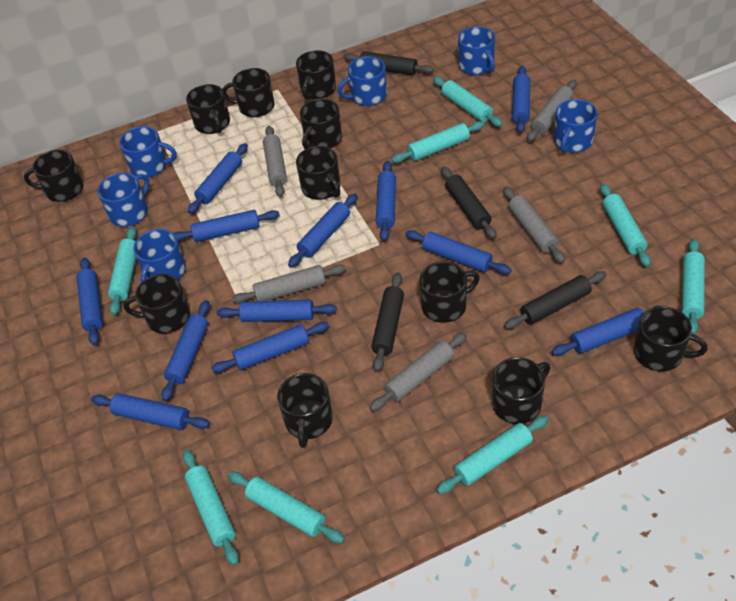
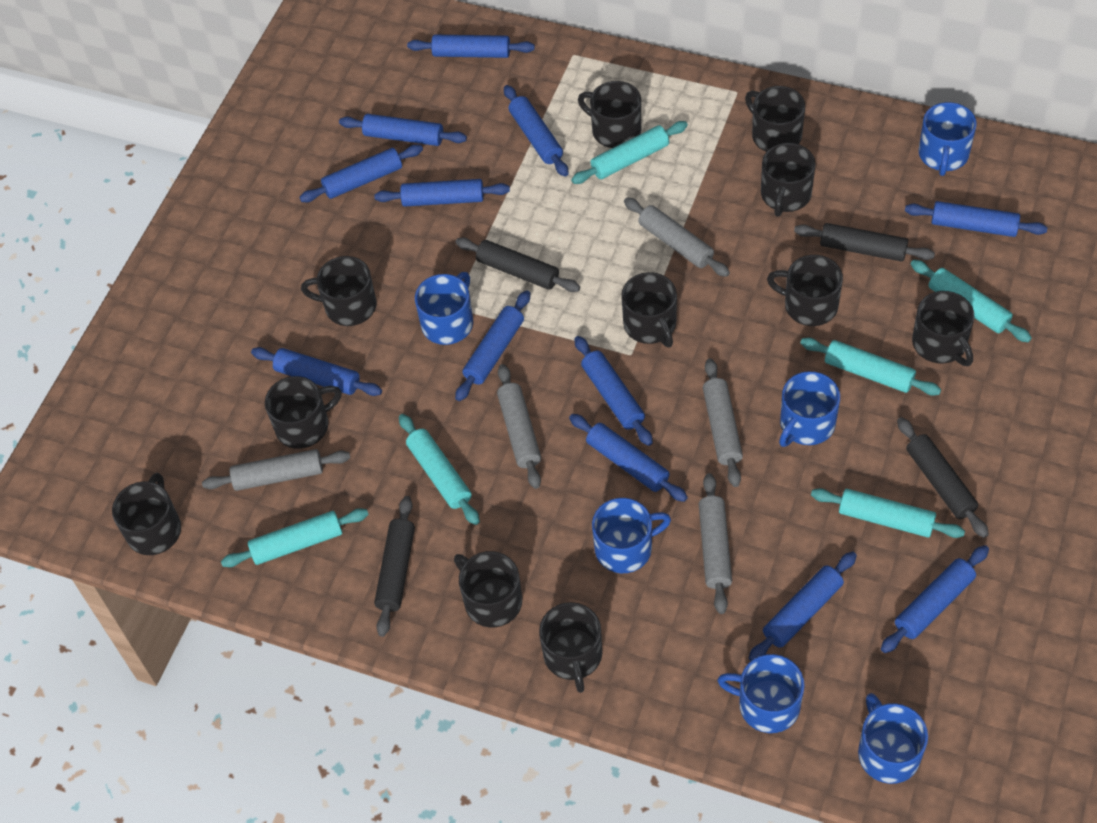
turquoise rolling pin: [108,227,137,315] [183,450,239,566] [228,472,345,543] [392,121,485,163] [433,77,503,127] [436,415,549,494] [600,184,651,267] [682,239,705,335] = 8 -> [221,508,369,567] [399,414,480,525] [571,121,688,184] [800,338,941,396] [811,488,965,538] [911,260,1032,342] = 6

